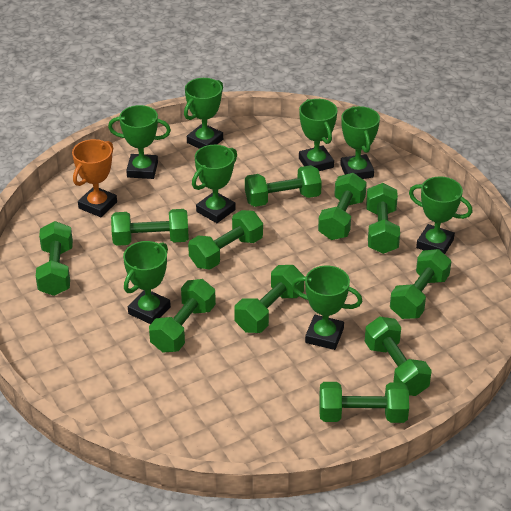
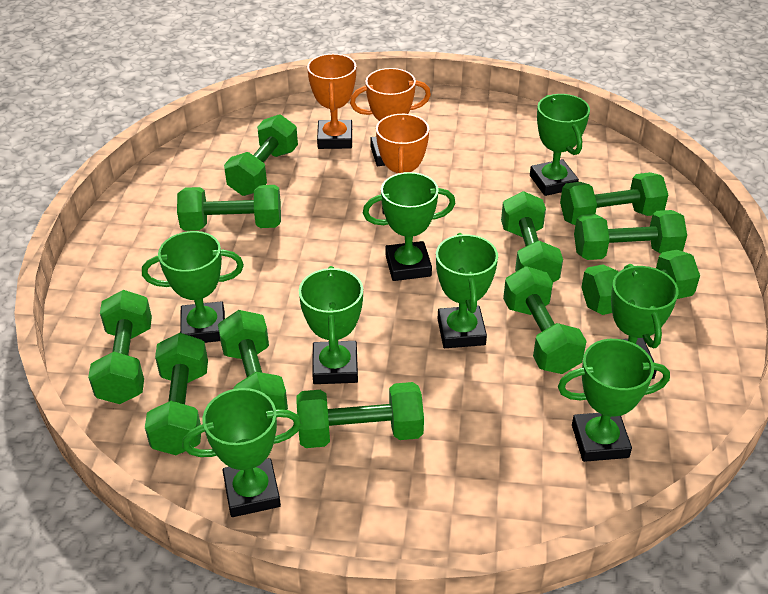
orange trophy: [72,139,117,217] = 1 -> [307,54,356,149] [350,68,431,166] [376,114,429,214] = 3

